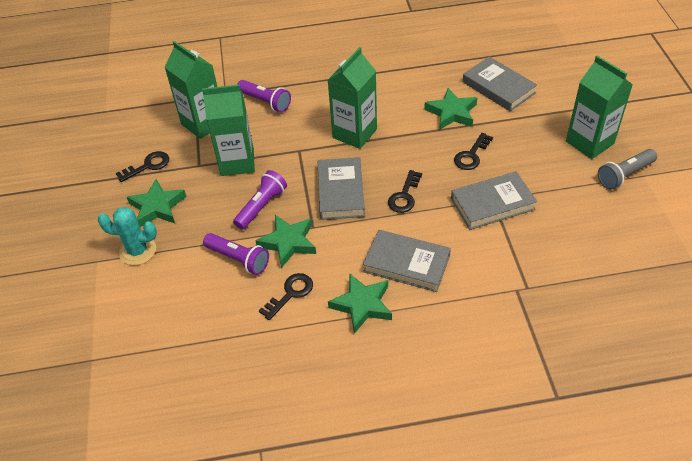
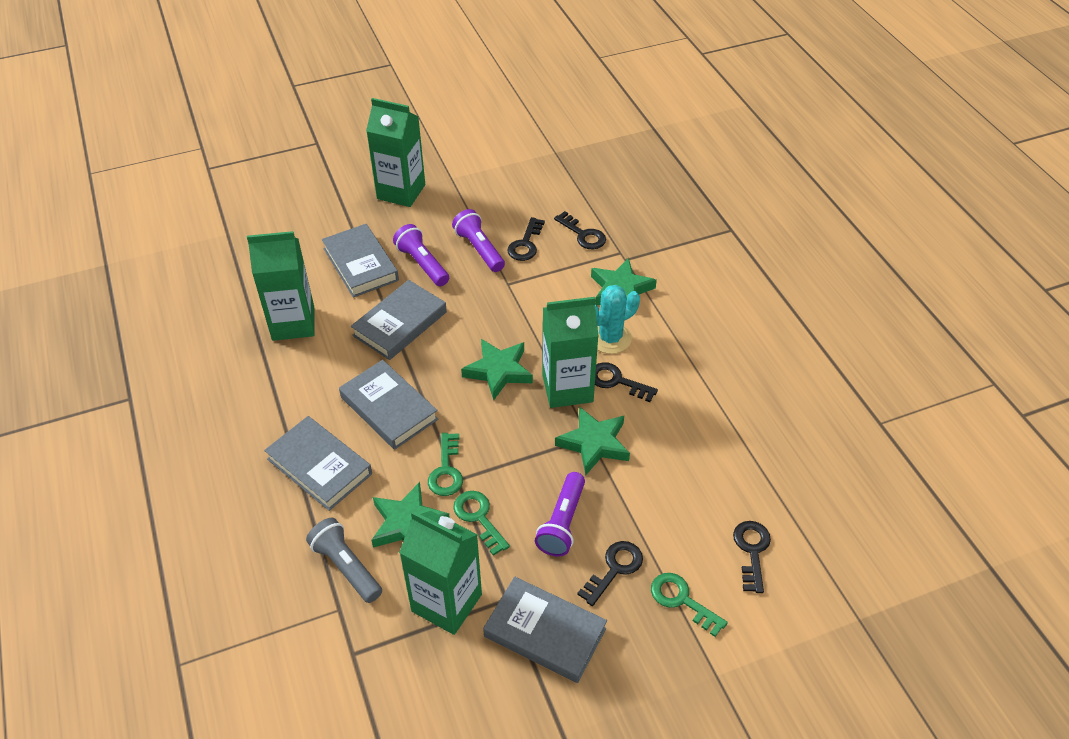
black key: [116,151,169,182] [259,273,313,320] [388,170,422,213] [454,133,493,170] = 4 -> [507,217,545,261] [554,211,606,249] [577,541,643,606] [595,362,658,402] [733,521,771,593] = 5
green key: none = 0 -> [428,433,463,496] [453,491,510,556] [651,573,728,637] = 3
grey book: [318,157,365,220] [363,230,451,292] [451,171,537,230] [463,57,537,111] = 4 -> [264,416,372,511] [322,224,399,298] [339,360,438,450] [351,280,447,360] [483,577,607,683] = 5

